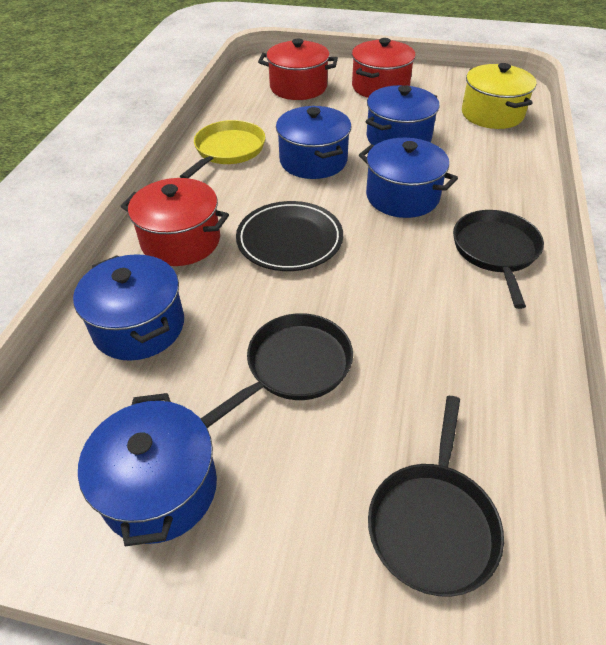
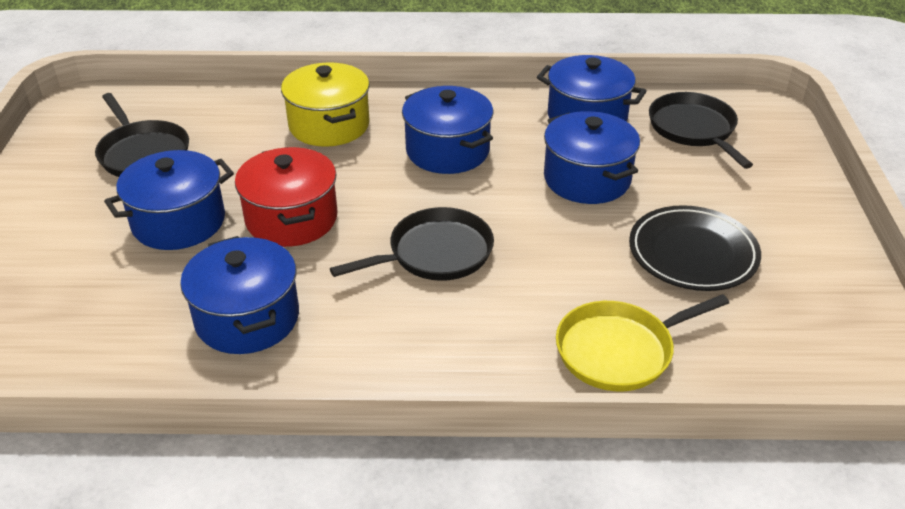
red pot: [121,178,229,266] [258,38,338,100] [352,38,416,98] = 3 -> [235,147,337,247] = 1

